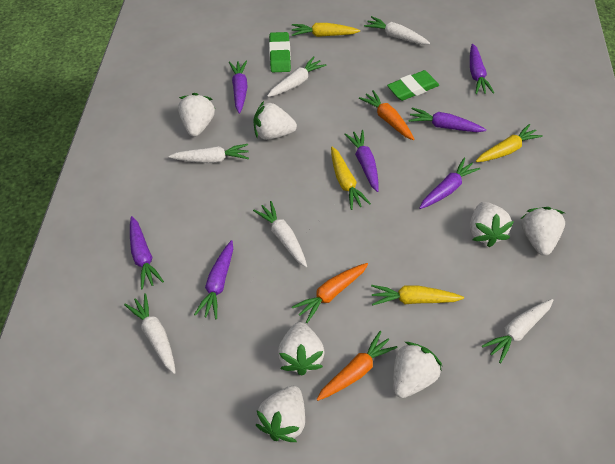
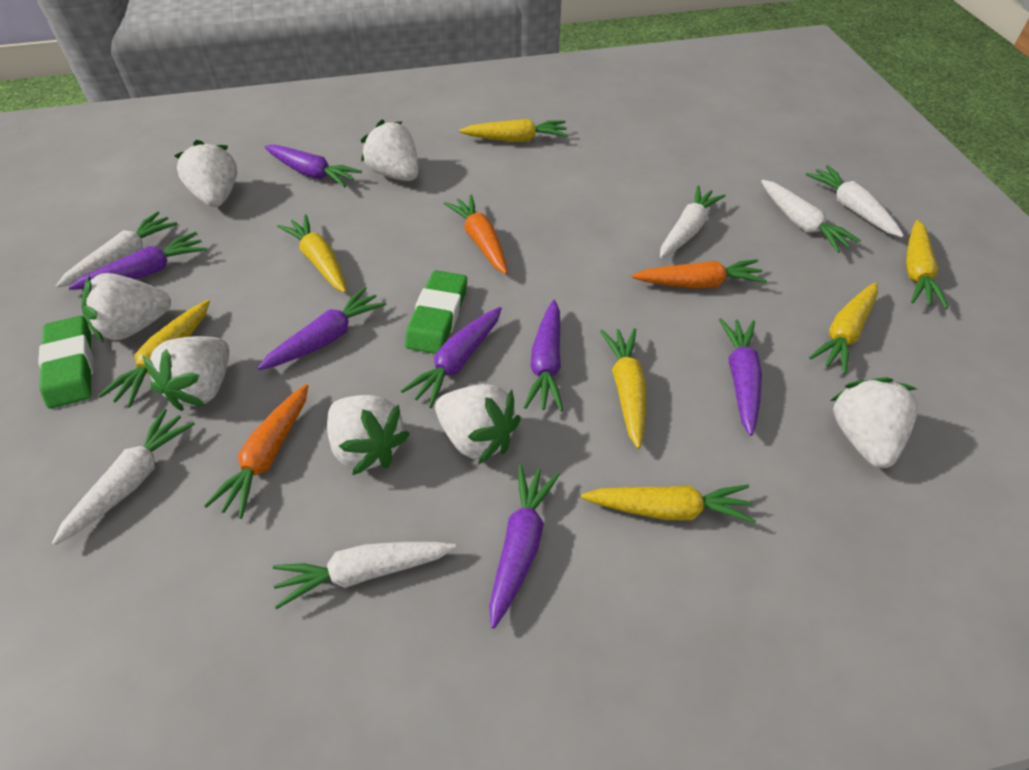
yellow carrot: [292,23,360,37] [331,146,371,210] [371,285,464,306] [476,124,543,162] = 4 -> [98,300,210,408] [277,214,346,293] [459,119,568,142] [581,485,756,524] [600,328,646,449] [809,282,878,375] [906,220,948,309] = 7

